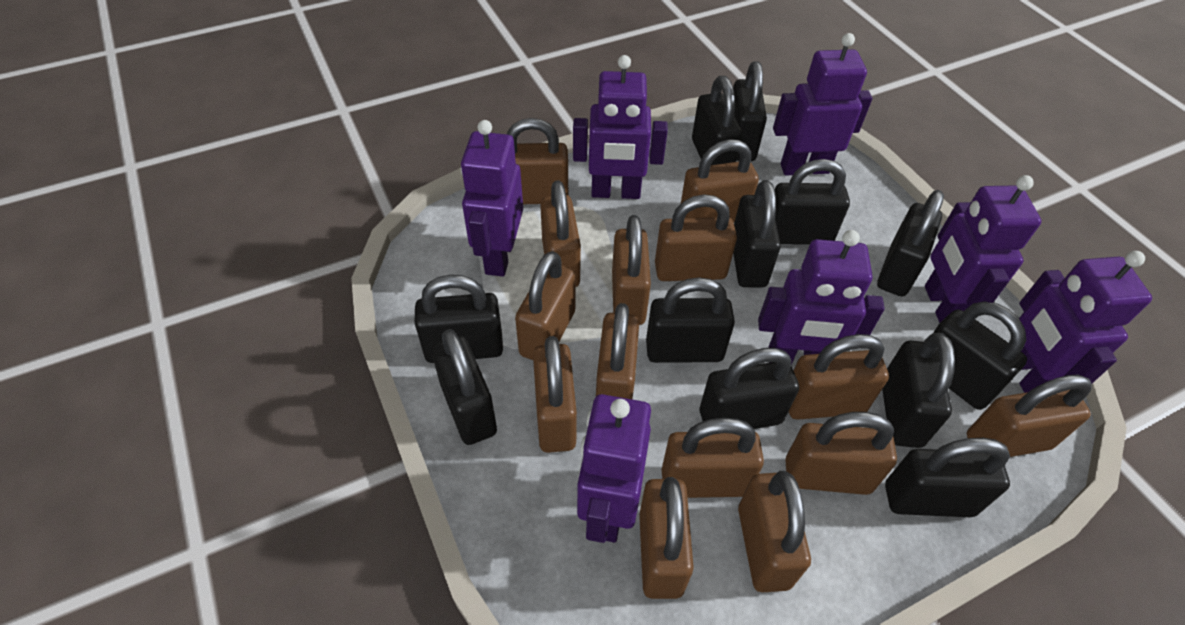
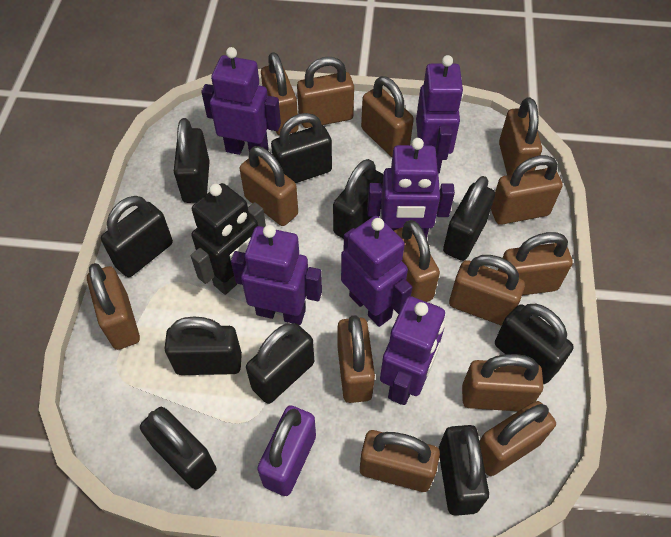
black padlock: [415,274,503,363] [432,329,497,445] [646,278,735,363] [692,76,742,165] [700,348,799,429] [733,61,767,161] [733,180,781,287] [775,159,850,245] [877,190,944,297] [882,333,955,448] [885,438,1010,517] [933,301,1027,410] = 12 -> [101,196,173,277] [140,407,217,489] [165,317,242,375] [174,118,210,203] [246,323,314,404] [271,113,332,183] [333,159,383,239] [439,425,489,516] [443,176,495,261] [495,304,574,384] = 10
black robot: none = 0 -> [191,183,266,295] = 1
purple padlock: none = 0 -> [257,405,316,496] = 1
purple robot: [461,120,523,277] [573,55,668,199] [577,394,651,543] [758,230,885,365] [773,33,872,176] [925,175,1041,323] [1019,251,1152,393] = 7 -> [201,47,281,155] [231,225,322,325] [341,216,412,327] [367,138,455,238] [380,296,445,405] [416,55,464,174] = 6

